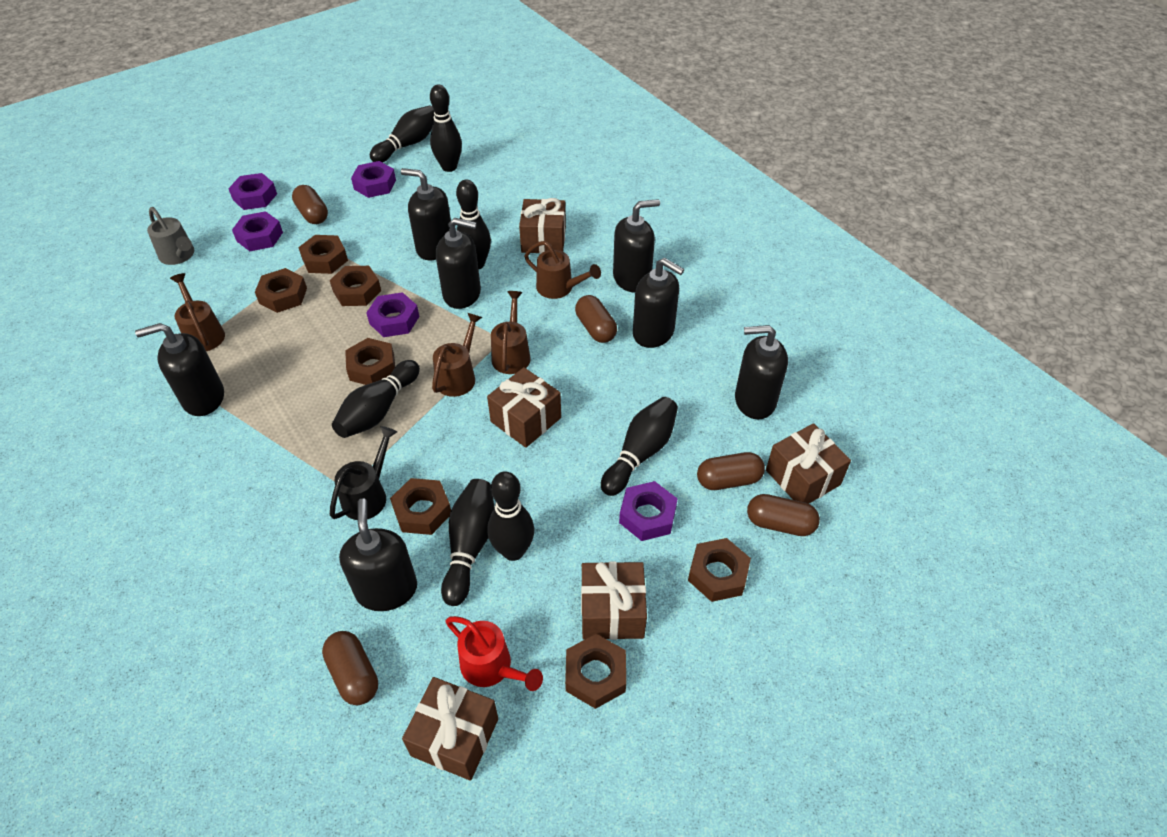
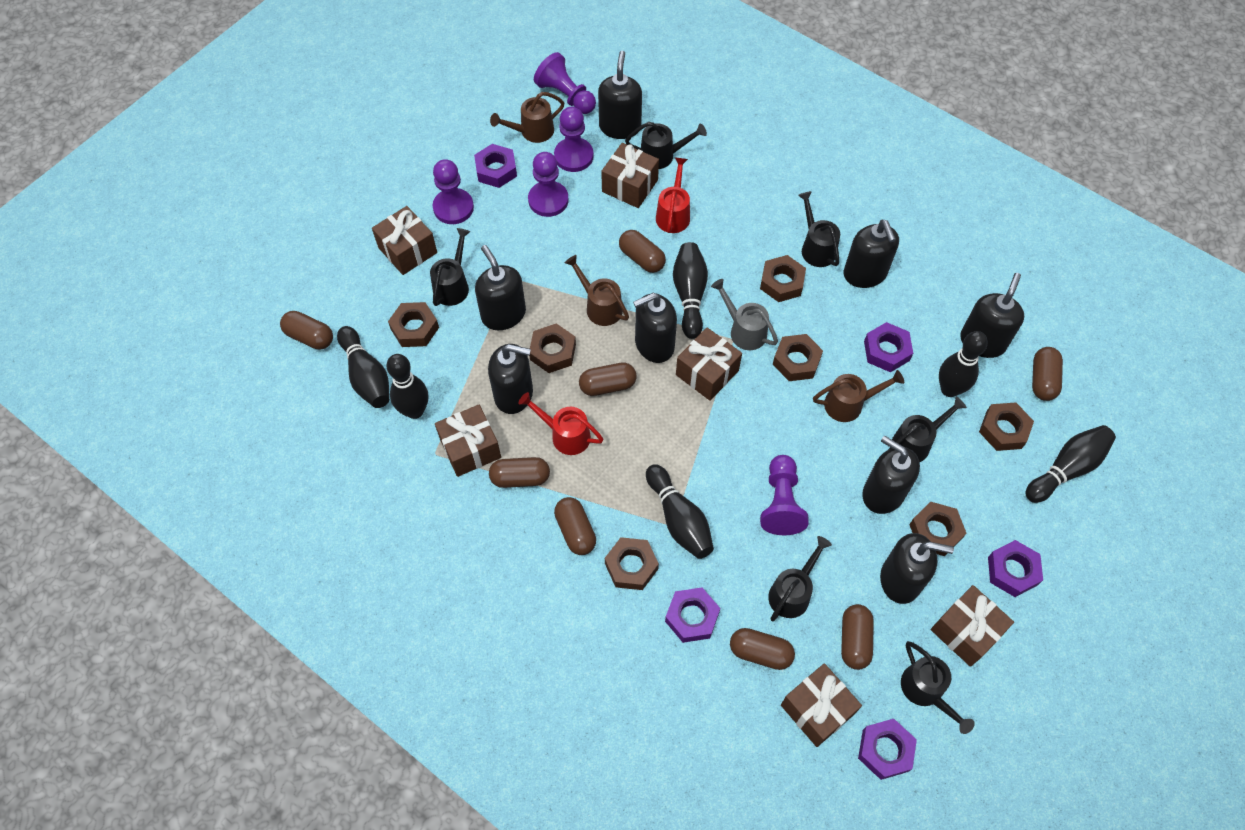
black bowling pin: [332,360,420,438] [370,106,434,163] [430,84,462,172] [441,479,494,606] [456,180,491,270] [488,471,534,561] [601,397,678,496] = 7 -> [337,326,389,408] [386,354,428,419] [646,464,714,559] [673,242,708,339] [939,331,988,397] [1026,425,1116,503] = 6
black soap dispenser: [135,323,224,416] [339,499,417,611] [401,168,451,260] [436,218,481,309] [613,199,660,293] [633,258,684,348] [735,325,788,419] = 7 -> [475,245,526,330] [488,344,533,414] [598,50,642,139] [633,293,677,363] [844,220,899,288] [862,436,920,514] [880,533,954,604] [960,273,1024,358] = 8
black watering can: [330,426,397,520] = 1 -> [430,228,471,306] [625,122,707,169] [768,536,832,622] [798,191,840,267] [889,397,967,462] [901,641,975,734] = 6
brown capsule: [292,185,328,224] [322,631,378,705] [575,295,617,343] [697,452,765,490] [747,494,820,536] = 5 -> [280,311,333,350] [489,457,550,488] [554,497,596,555] [579,362,637,396] [619,230,666,273] [730,628,795,670] [841,604,874,670] [1032,347,1063,401] = 8
brown gift: [402,677,498,781] [487,367,561,448] [519,198,566,254] [581,562,647,640] [766,423,851,504] = 5 -> [372,206,437,275] [435,404,501,477] [601,143,659,208] [676,328,742,401] [781,663,862,747] [931,585,1014,667] = 6
brown watering can: [170,273,225,351] [432,313,482,397] [491,291,530,374] [524,241,601,299] = 4 -> [490,92,564,143] [565,255,629,326] [813,370,904,422] = 3
purple pawn: none = 0 -> [433,159,474,224] [528,152,568,217] [534,52,596,114] [554,107,594,172] [760,455,809,535] = 5
red watering can: [445,616,543,691] = 1 -> [518,392,604,455] [656,157,690,233] = 2

